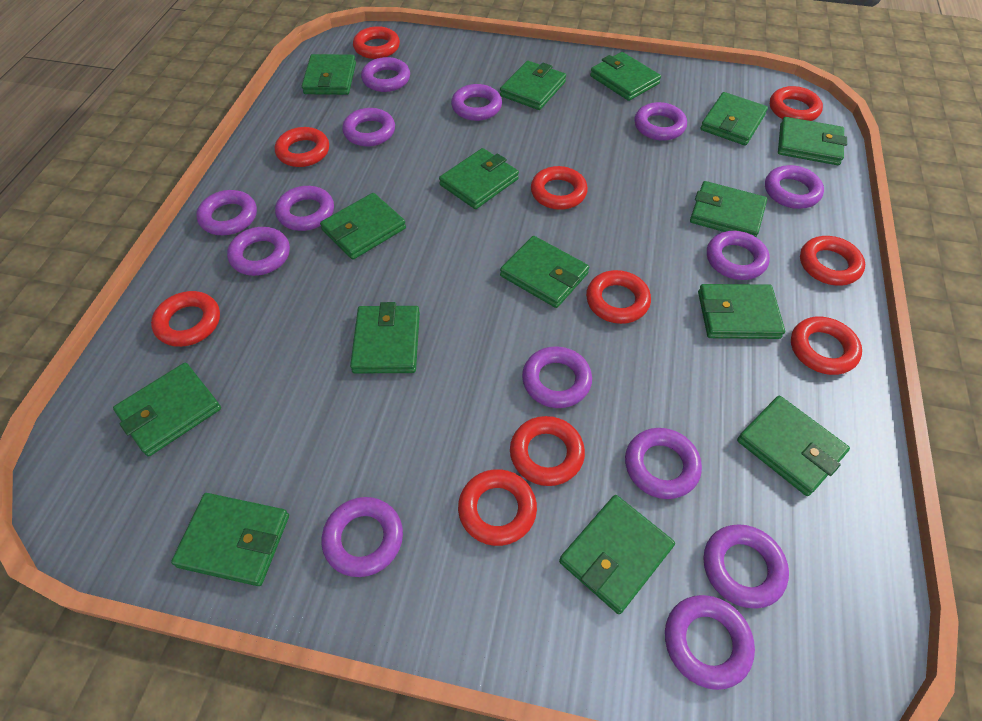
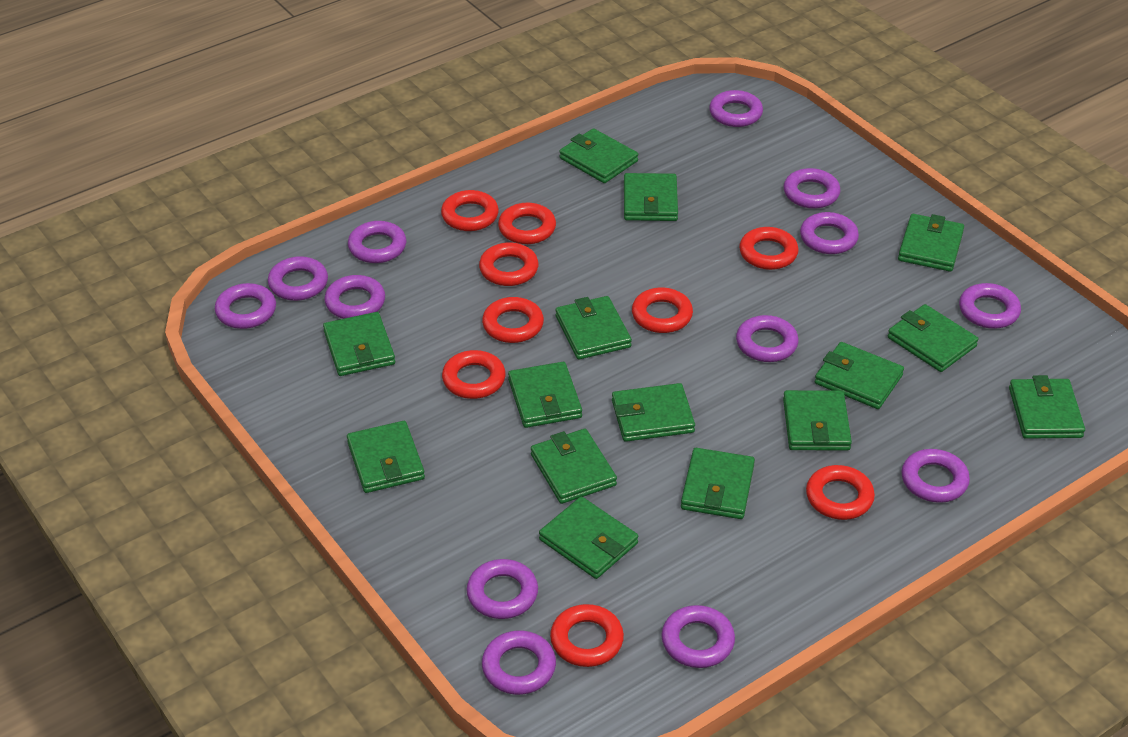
purple ring: [196,190,257,235] [227,227,290,276] [275,186,334,231] [322,497,403,577] [342,108,395,146] [361,57,410,92] [451,84,502,121] [522,346,592,408] [625,428,702,499] [634,102,687,141] [665,595,755,690] [704,524,789,609] [707,231,770,280] [765,165,824,209] = 14 -> [215,283,276,329] [268,256,328,301] [324,275,385,319] [348,221,406,263] [467,559,538,619] [482,630,556,695] [661,605,735,668] [709,90,763,127] [736,315,799,362] [784,168,840,209] [800,212,859,254] [901,449,970,503] [959,283,1021,329] = 13
red ring: [151,291,220,347] [275,127,329,167] [353,26,400,59] [458,469,537,546] [510,416,585,486] [531,166,588,210] [586,270,651,324] [770,86,823,121] [791,317,862,375] [800,236,865,286] = 10 -> [441,190,499,231] [442,350,506,399] [479,243,539,286] [482,297,544,343] [498,203,556,244] [550,604,624,667] [632,287,693,333] [739,227,799,270] [806,465,875,520] = 9

